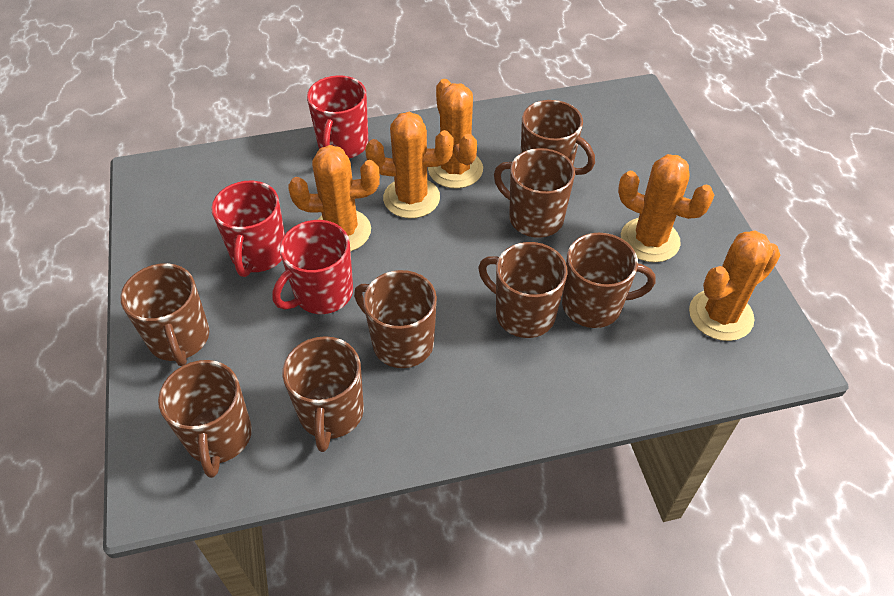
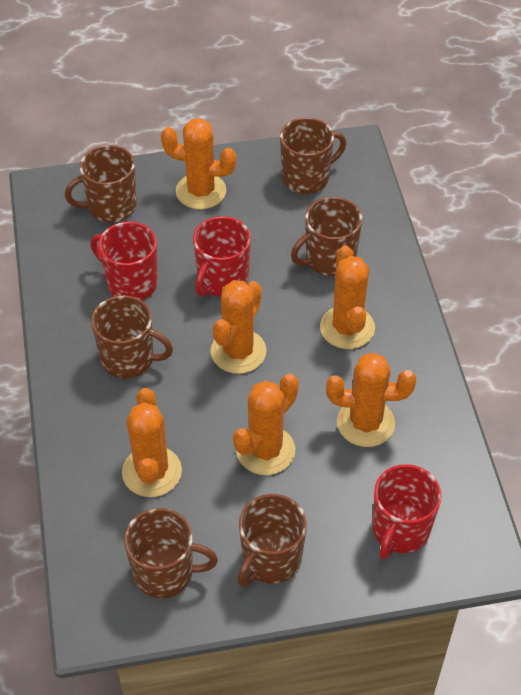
brown mug: [120,263,209,366] [158,360,252,478] [282,336,364,452] [354,270,437,368] [478,242,568,338] [494,148,575,238] [521,100,595,175] [562,233,656,328] = 8 -> [65,145,137,222] [91,295,173,378] [124,508,218,598] [237,494,307,587] [280,117,346,194] [291,197,362,276] = 6
orange cactus: [288,145,380,252] [365,112,454,218] [428,79,483,188] [618,154,715,262] [689,230,781,341] = 5 -> [122,388,182,497] [161,118,236,210] [211,280,267,374] [233,374,299,475] [320,245,375,349] [326,353,416,447] = 6

